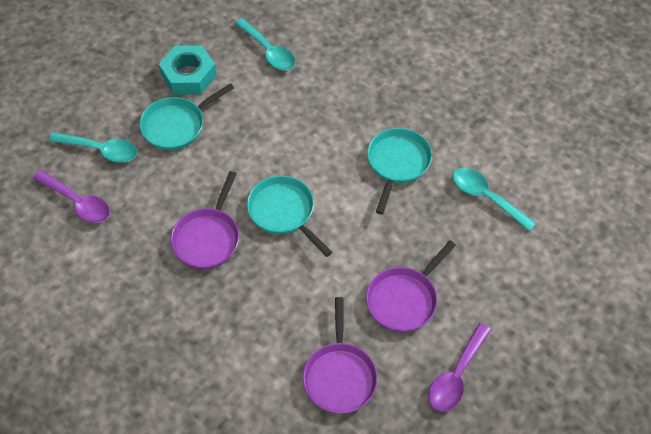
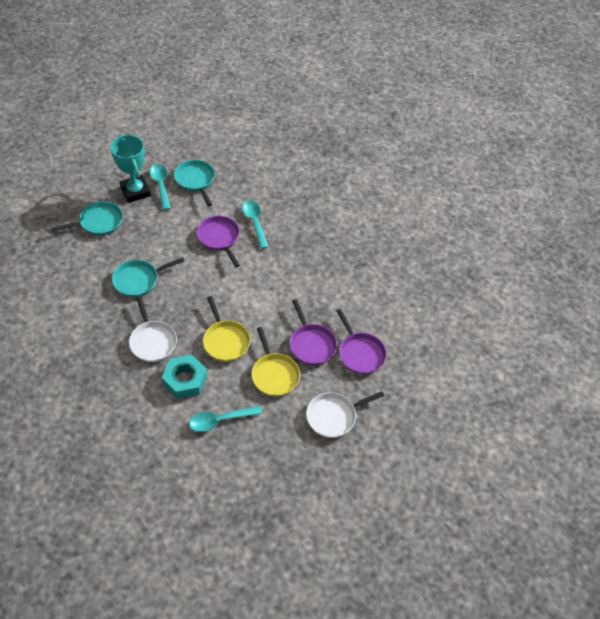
purple spoon: [33,170,110,223] [428,323,491,412] = 2 -> none = 0
turquoise trophy: none = 0 -> [110,135,151,203] = 1
white pan: none = 0 -> [129,296,177,362] [306,391,384,438] = 2
yellow pan: none = 0 -> [203,296,250,362] [252,327,300,397] = 2

